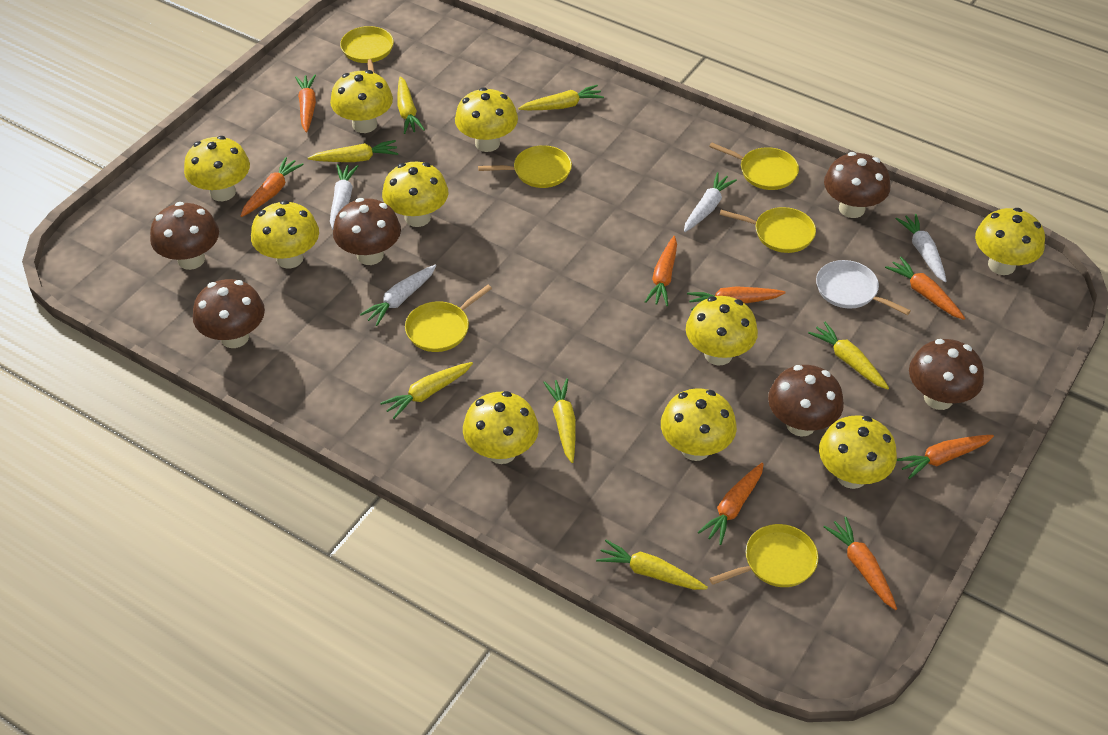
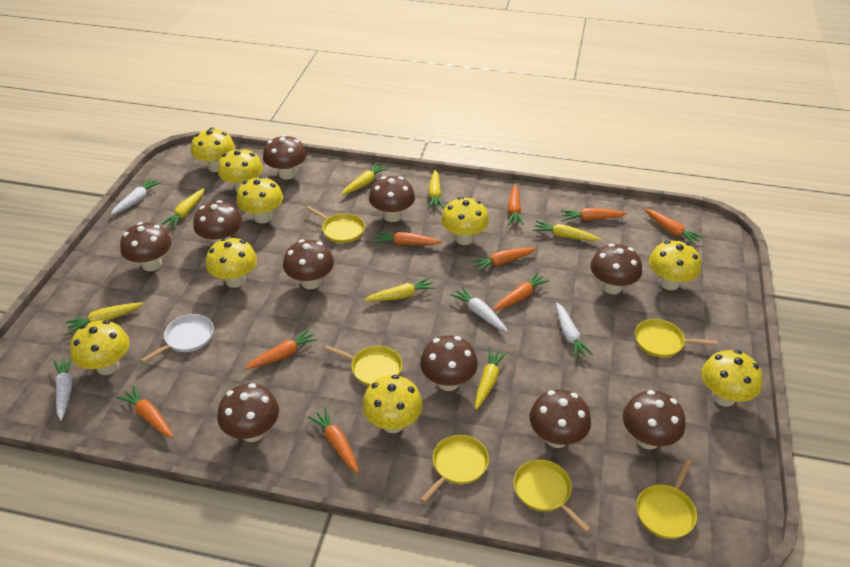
brown mushroom: [150,202,219,270] [193,279,265,348] [333,198,401,265] [768,365,844,437] [824,152,890,218] [909,339,984,410] = 6 -> [120,222,172,271] [193,200,242,245] [217,383,279,442] [263,135,307,180] [283,239,334,290] [369,176,415,222] [420,335,478,391] [529,389,591,448] [590,243,642,294] [623,390,685,449] = 10
orange carrot: [241,157,304,217] [295,75,316,132] [645,236,677,306] [687,286,786,310] [698,463,764,545] [823,517,897,610] [885,257,965,320] [897,435,994,479] = 8 -> [117,385,173,438] [245,329,318,369] [308,408,359,473] [374,232,442,245] [471,247,536,272] [493,272,550,311] [508,185,524,225] [561,208,627,221] [645,209,704,245] = 9
yellow mushroom: [184,136,250,201] [251,200,319,268] [330,70,393,133] [382,162,448,227] [455,87,518,152] [463,391,539,464] [661,388,737,461] [686,296,758,366] [819,415,897,489] [975,208,1045,275] = 10 -> [70,320,130,375] [191,128,235,172] [206,238,257,288] [218,148,263,192] [236,176,283,224] [362,375,423,433] [441,197,489,245] [649,240,701,290] [701,350,763,407] = 9

